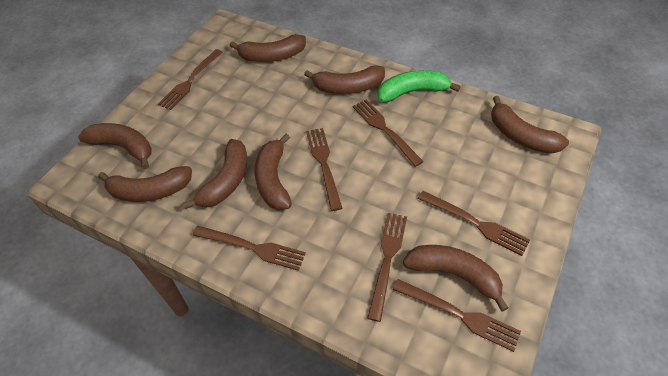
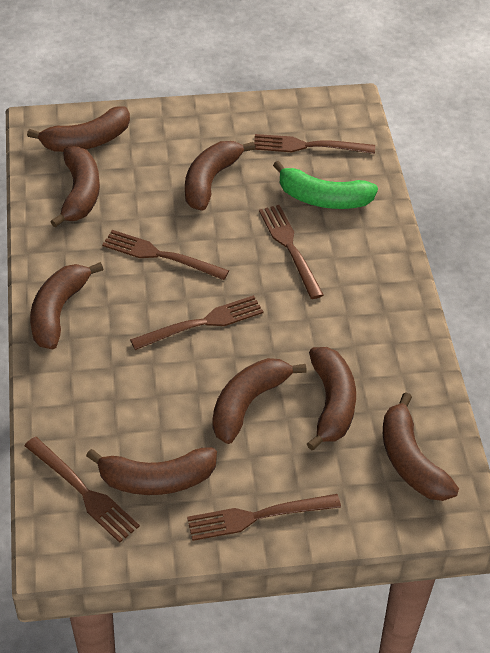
brown fork: [158,49,223,110] [192,226,306,271] [306,128,342,211] [353,100,424,167] [367,213,407,322] [392,279,521,352] [418,191,530,256] = 7 -> [24,437,140,543] [102,230,229,280] [130,295,264,350] [187,494,341,541] [254,134,375,154] [259,205,324,299] = 6

